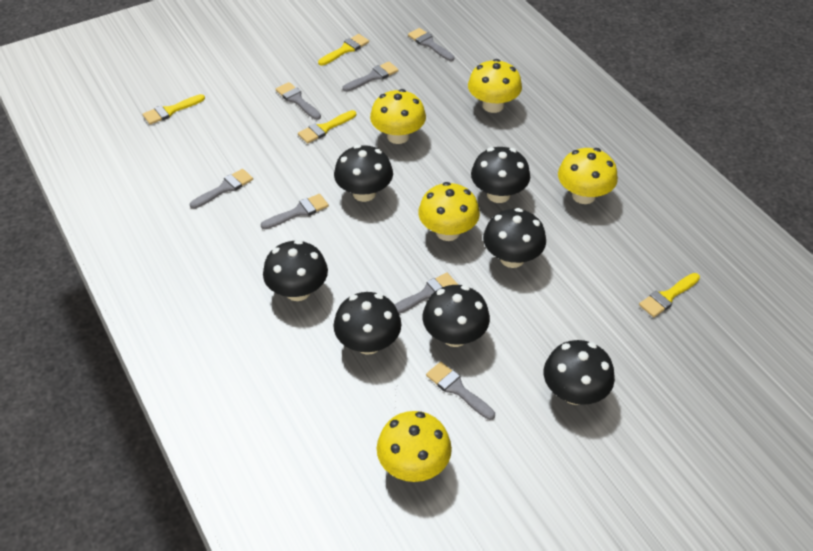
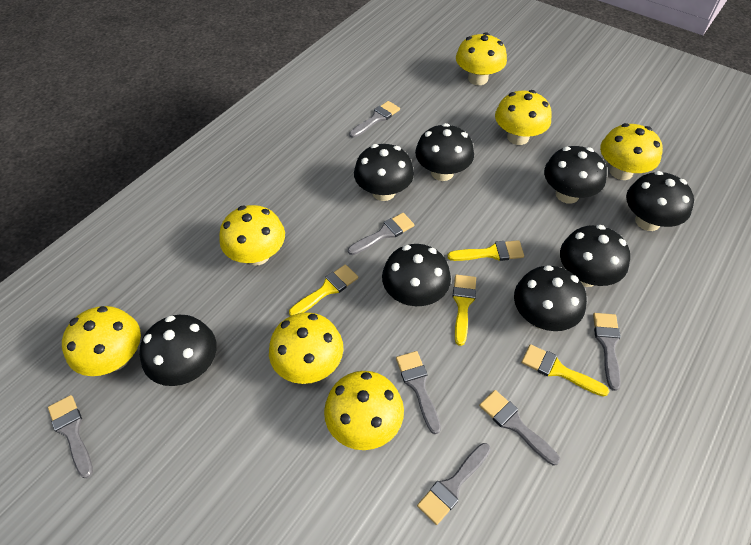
black mushroom: [263,240,328,301] [333,292,401,355] [334,145,393,202] [422,285,490,347] [471,147,530,203] [483,208,546,268] [544,340,615,405] = 7 -> [139,315,217,386] [354,144,414,201] [382,244,451,306] [415,123,474,181] [514,265,587,331] [544,146,607,204] [560,225,630,287] [626,171,694,231] = 8
yellow mushroom: [370,89,426,144] [377,411,452,482] [418,182,480,241] [468,59,522,113] [558,148,618,204] = 5 -> [62,306,141,376] [219,205,285,265] [269,312,344,384] [324,371,404,450] [456,33,507,85] [495,90,551,145] [600,123,663,180] = 7

